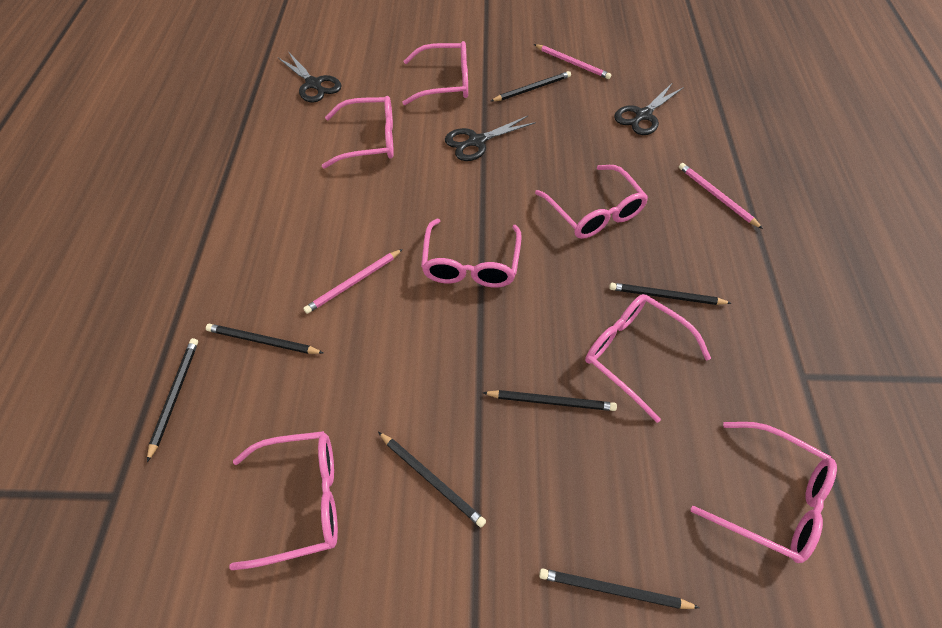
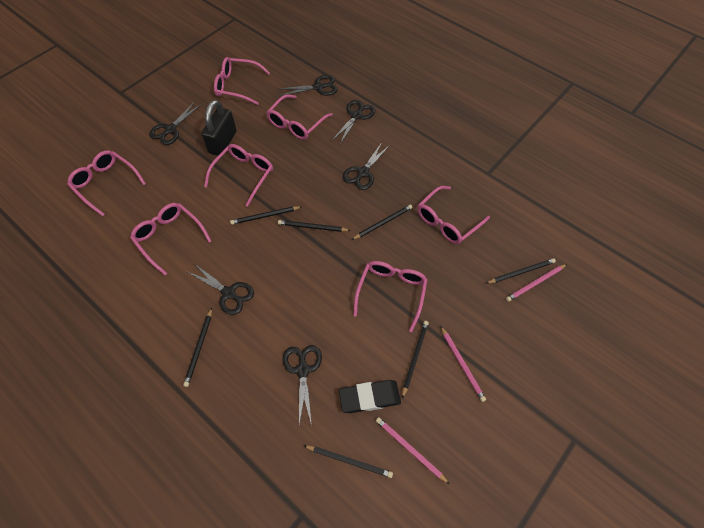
black eraser: none = 0 -> [339,380,401,413] = 1
black padlock: none = 0 -> [201,100,237,156] = 1
black scissors: [278,53,342,103] [445,116,536,161] [614,82,684,135] = 3 -> [149,102,202,145] [188,264,254,315] [279,75,338,96] [282,345,322,426] [332,100,375,144] [342,142,390,190] = 6

